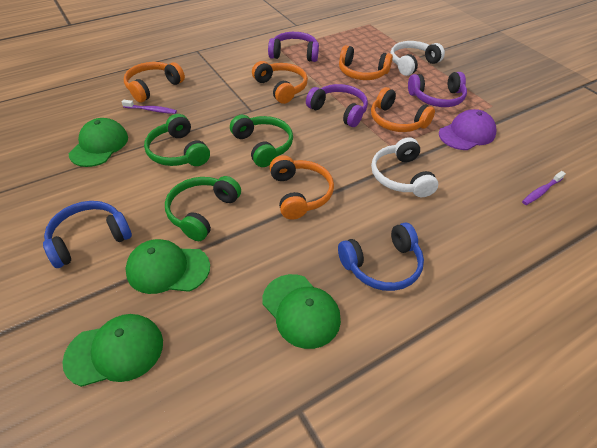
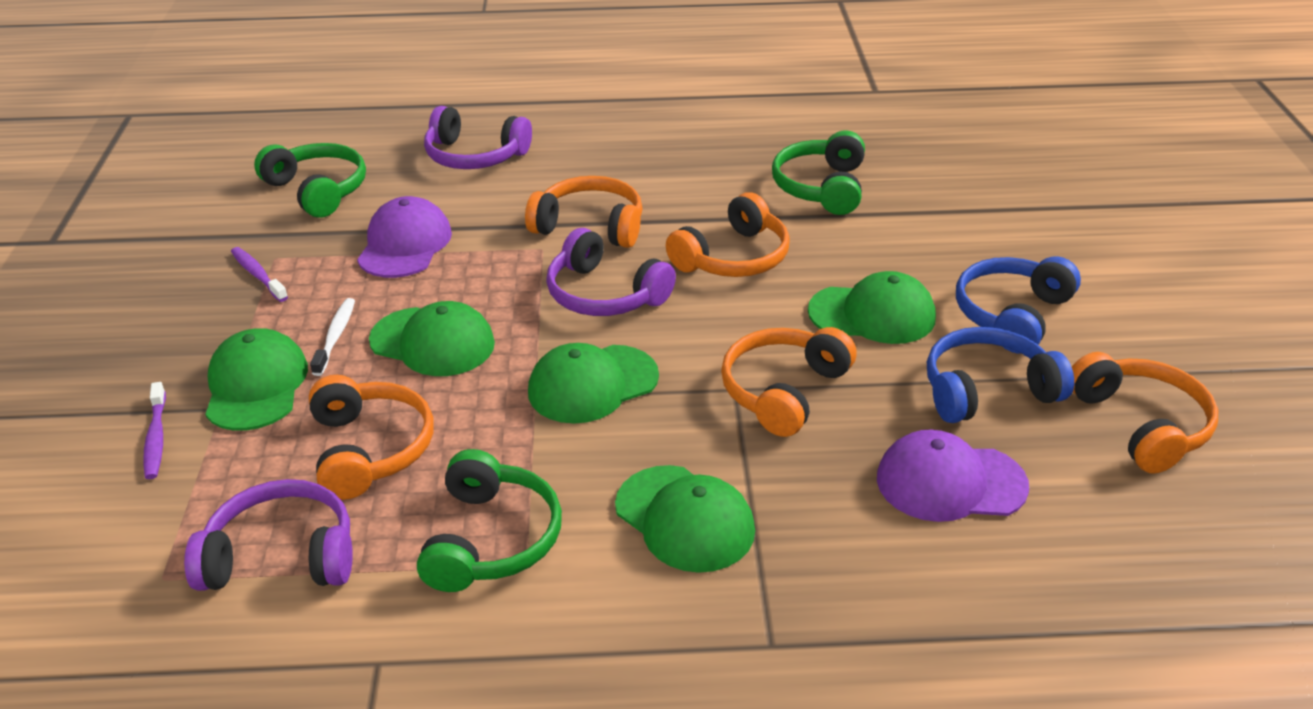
green cap: [62,314,163,387] [69,118,128,167] [125,239,210,294] [262,274,341,349] = 4 -> [205,328,308,431] [369,301,495,376] [528,343,659,424] [615,465,755,573] [808,271,936,344] = 5
purple cap: [439,109,497,150] = 1 -> [357,196,452,278] [877,429,1029,522] = 2
white headphones: [371,137,438,197] [390,41,445,76] = 2 -> none = 0
white toothbrush: none = 0 -> [310,298,355,376] = 1

